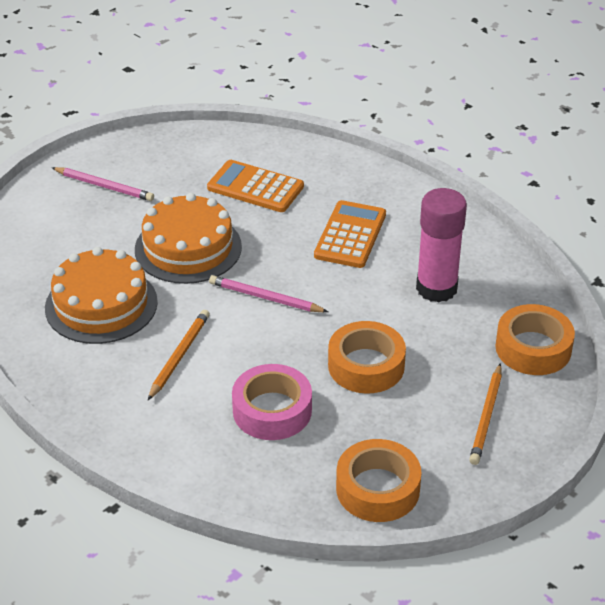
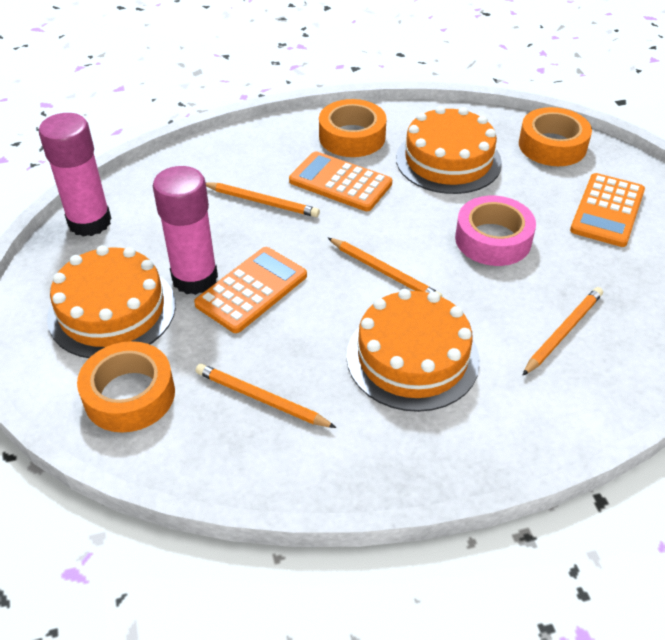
orange cake: [45,247,158,344] [135,193,242,284] = 2 -> [47,245,176,358] [346,289,480,412] [396,106,502,194] = 3
orange calculator: [207,160,304,212] [314,200,386,268] = 2 -> [194,247,307,333] [289,151,392,211] [570,173,645,247] = 3
orange pencil: [148,310,210,400] [469,363,502,465] = 2 -> [196,364,336,428] [206,182,320,217] [328,238,442,297] [522,287,603,376] = 4
pink glue stick: [416,188,467,302] = 1 -> [39,113,111,237] [153,166,218,295] = 2
pink pencil: [52,167,154,201] [209,275,328,312] = 2 -> none = 0

